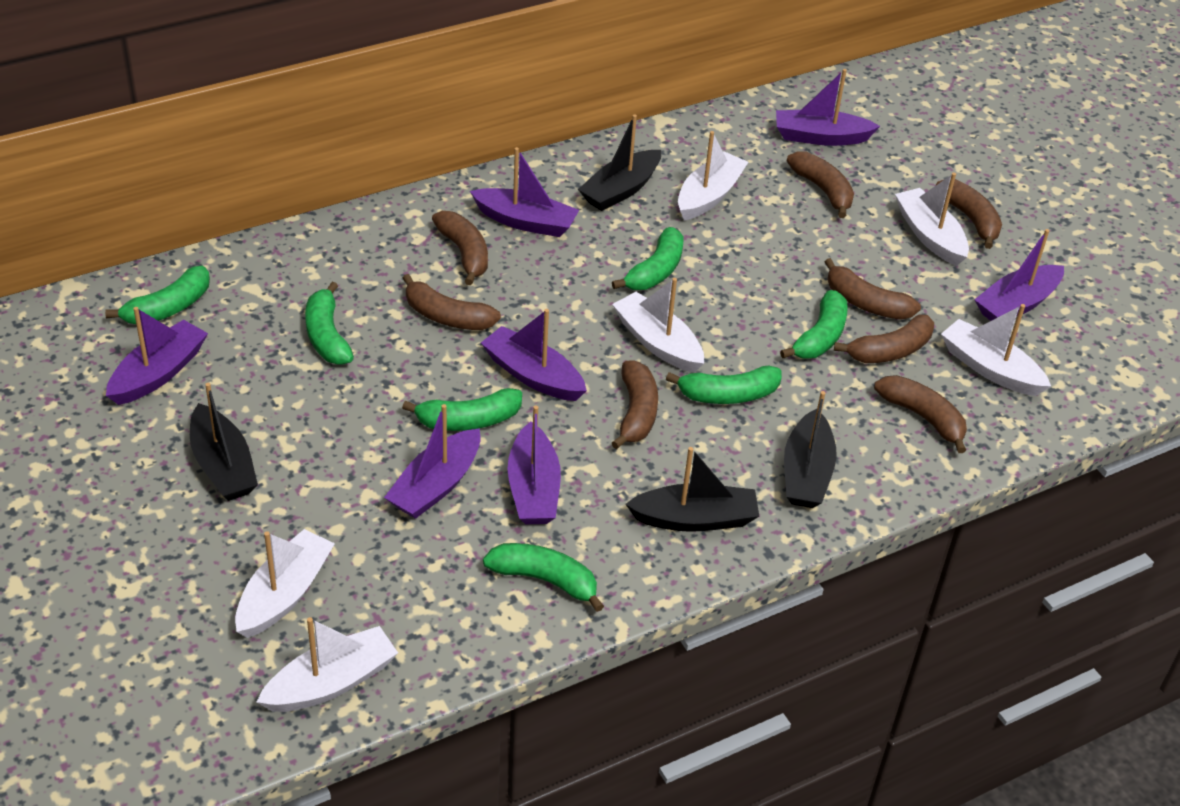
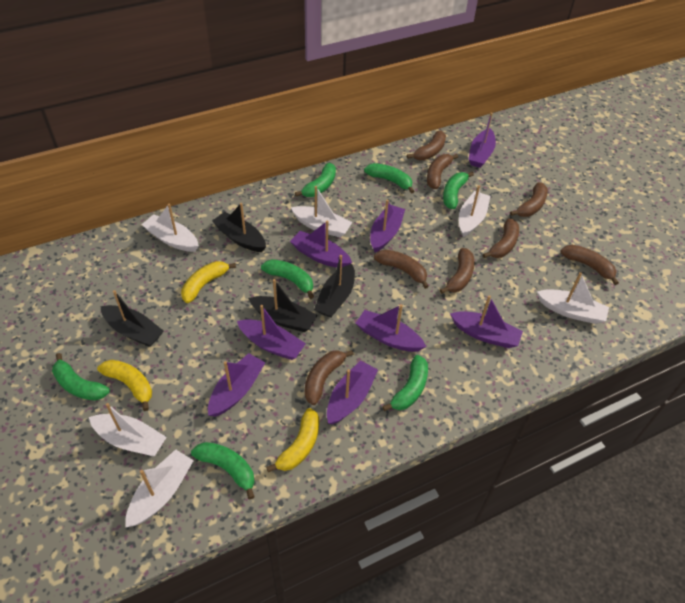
purple boat: [106,307,208,405] [384,404,481,519] [470,147,579,237] [481,309,587,401] [507,405,561,524] [776,69,880,146] [974,229,1064,321] = 7 -> [208,353,266,417] [237,305,306,360] [290,221,352,268] [327,360,378,425] [356,304,426,352] [370,199,405,252] [450,295,523,348] [469,112,496,168] = 8
yellow banana: none = 0 -> [97,360,152,411] [181,261,236,303] [266,408,319,472] = 3

